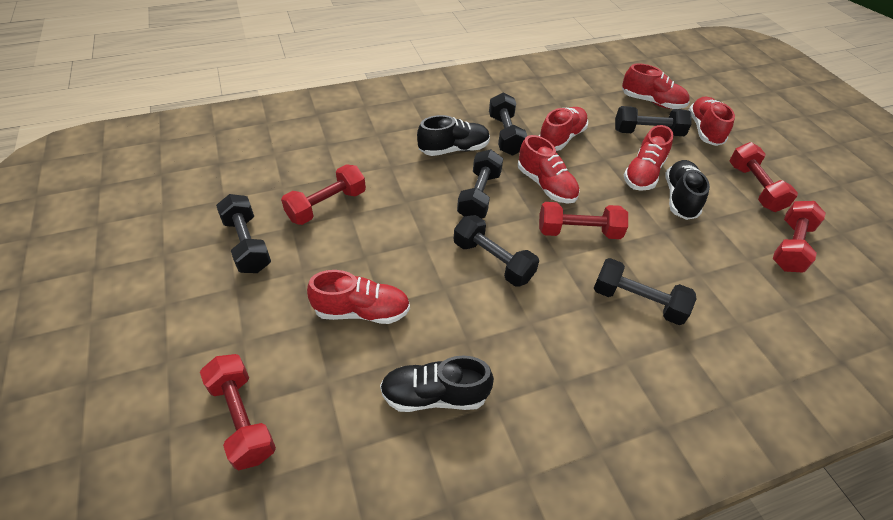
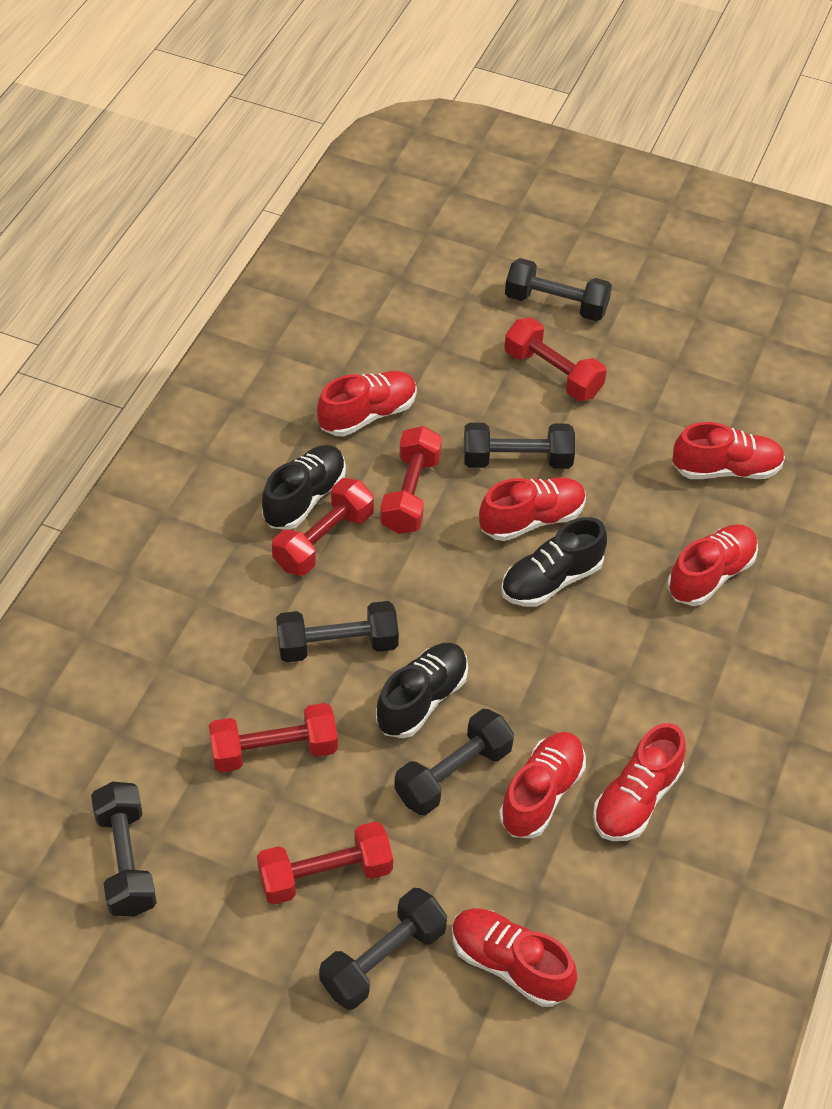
red shoe: [307,270,410,324] [518,135,580,203] [539,107,588,151] [622,63,690,109] [624,125,673,191] [689,97,735,146] = 6 -> [317,371,417,437] [452,908,577,1007] [479,477,586,541] [499,732,586,838] [593,723,686,841] [667,524,758,606] [672,422,785,479] = 7

